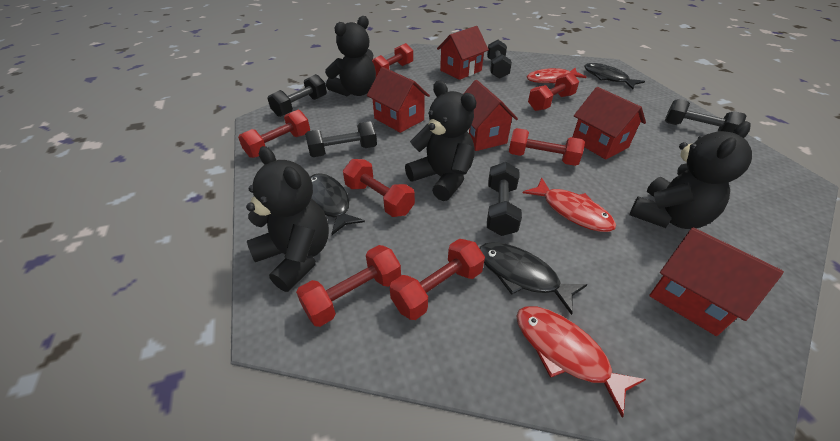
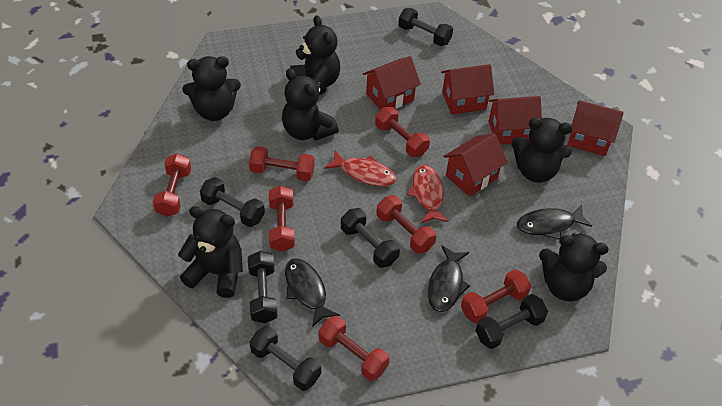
black dumbbell: [267,74,327,117] [305,121,377,157] [487,40,512,79] [487,162,522,236] [665,99,746,132] = 5 -> [200,177,265,227] [248,251,278,323] [249,326,321,391] [341,208,400,268] [398,8,453,46] [475,294,548,349] = 6
black teddy bear: [246,146,329,292] [325,16,376,96] [405,81,477,201] [630,121,752,229] = 4 -> [178,206,243,298] [182,56,241,121] [282,69,339,140] [290,15,340,95] [511,118,573,183] [539,232,609,302] = 6
red fish: [516,306,646,418] [523,178,616,232] [527,68,587,83] = 3 -> [324,150,396,186] [407,165,449,224] = 2

